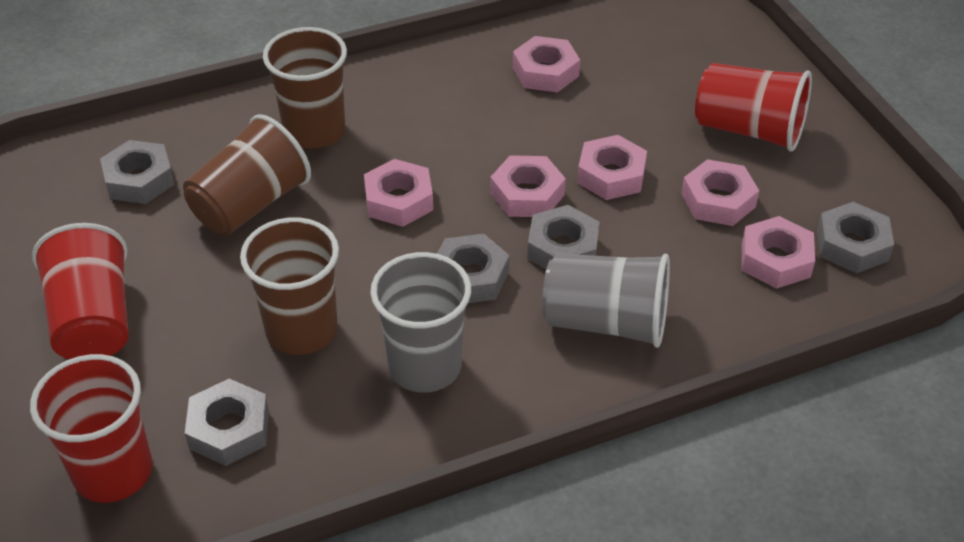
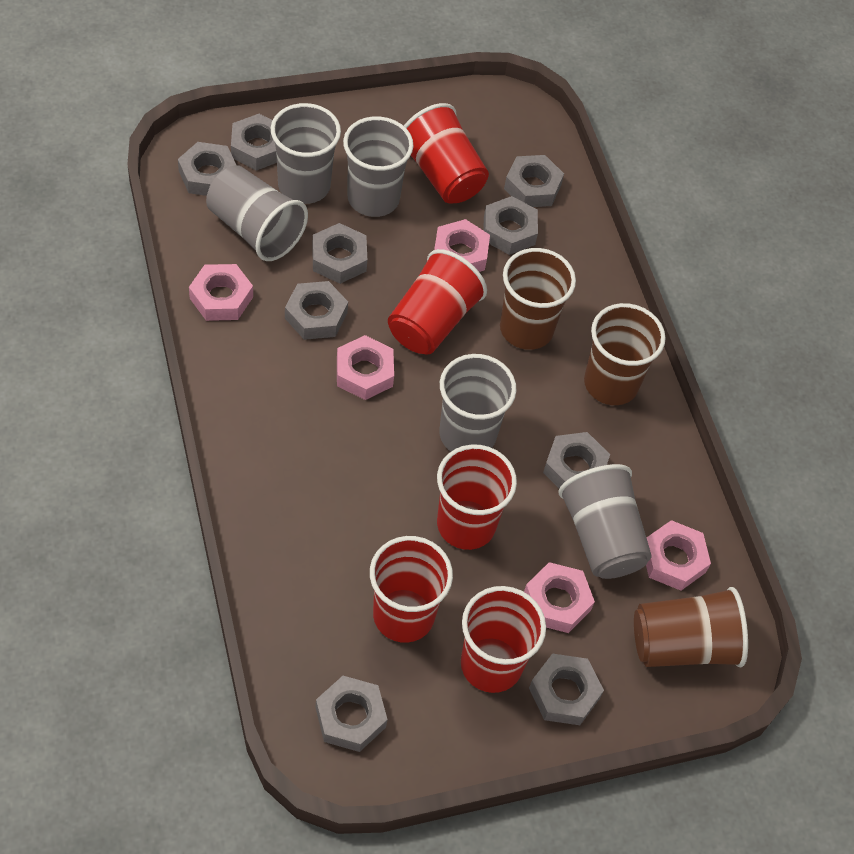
grey cup: [371,252,471,393] [542,254,670,348] = 2 -> [206,165,308,261] [271,103,341,204] [343,116,414,217] [439,354,516,451] [559,464,652,579] = 5
grey nut: [100,140,175,204] [185,379,269,466] [437,234,510,303] [527,205,599,269] [817,202,894,273] = 5 -> [178,142,236,196] [231,114,277,171] [285,281,348,340] [312,223,367,284] [315,676,388,752] [484,196,538,255] [504,155,564,207] [529,654,604,725] [543,432,610,488] = 9
pink nut: [364,159,433,227] [490,155,566,217] [513,36,580,92] [577,135,647,200] [681,159,759,226] [742,216,815,289] = 6 -> [189,264,253,321] [337,335,394,400] [434,219,490,272] [524,562,595,633] [646,520,711,590] = 5
red cup: [30,354,152,503] [32,223,129,359] [695,63,812,151] = 3 -> [370,536,453,643] [388,249,487,354] [404,103,489,204] [437,444,517,550] [461,586,546,693] = 5

